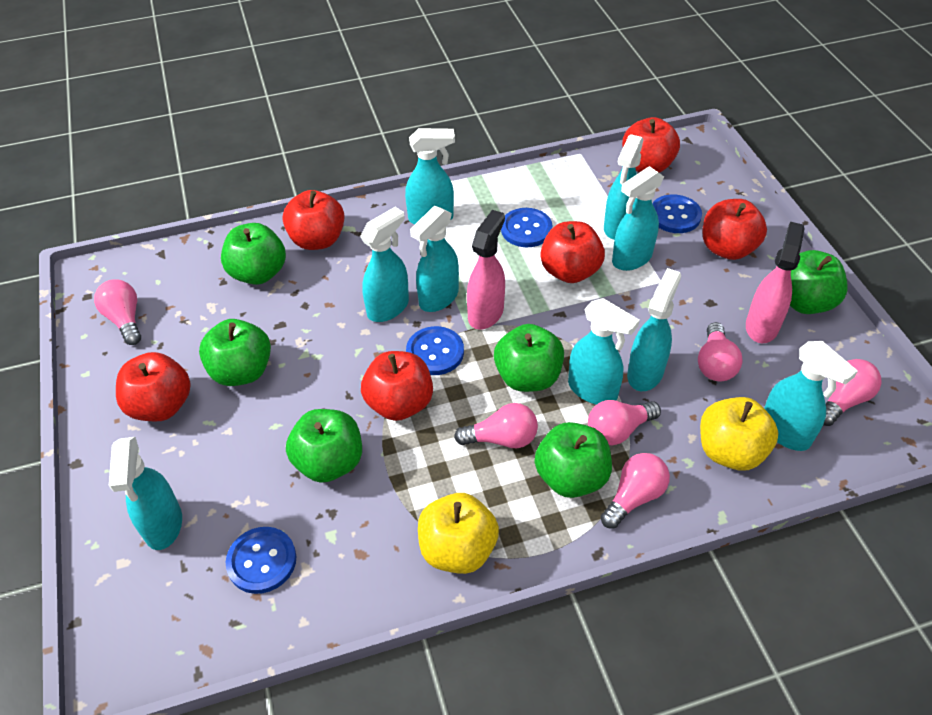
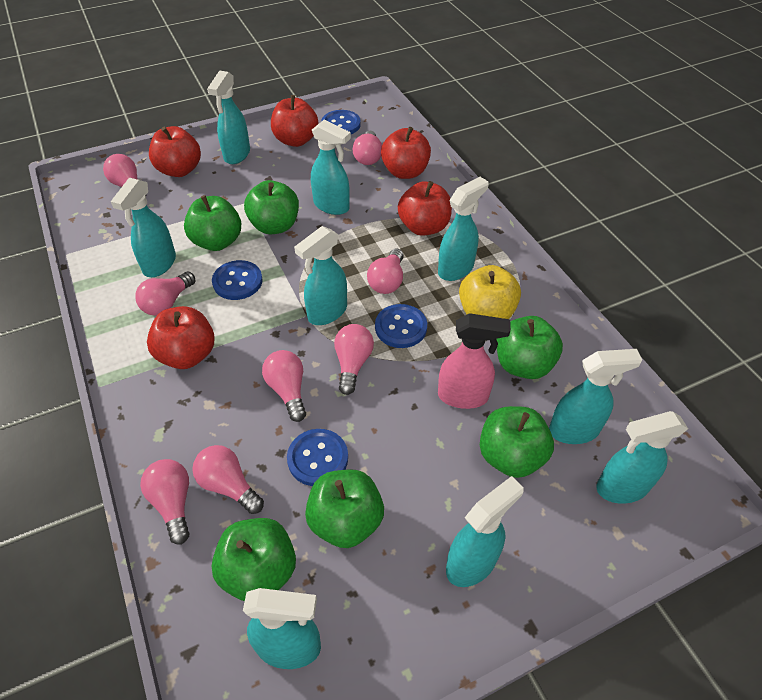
pink light bulb: [94,279,141,345] [454,403,538,448] [588,400,661,446] [601,453,670,529] [698,322,743,381] [823,359,882,426] = 6 -> [103,154,147,196] [135,272,195,316] [140,459,190,544] [192,445,264,514] [262,350,306,422] [334,324,374,395] [353,131,382,165] [367,248,404,294] = 8
pink spray bottle: [467,210,505,330] [746,222,805,343] = 2 -> [438,313,511,409] = 1
red apple: [116,352,191,422] [283,190,345,250] [361,351,433,421] [540,221,605,283] [622,117,680,173] [702,199,767,260] = 6 -> [147,306,215,369] [149,126,201,177] [271,95,318,147] [381,127,431,179] [398,181,452,236] = 5
yellow apple: [418,493,499,574] [700,397,778,470] = 2 -> [459,265,521,319] = 1

